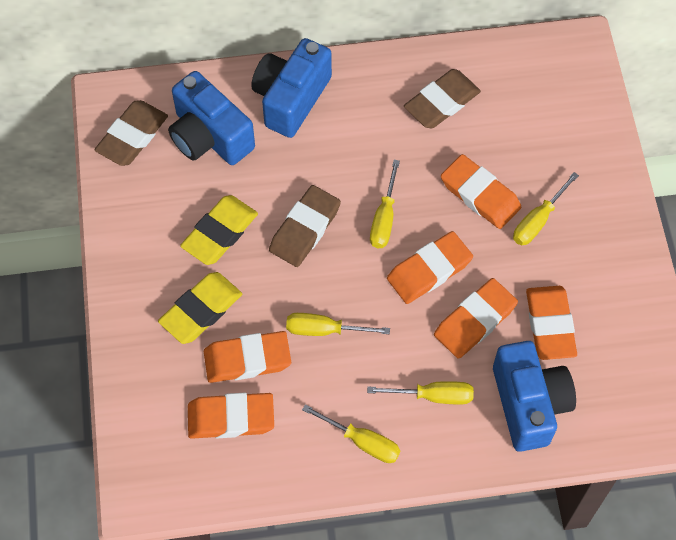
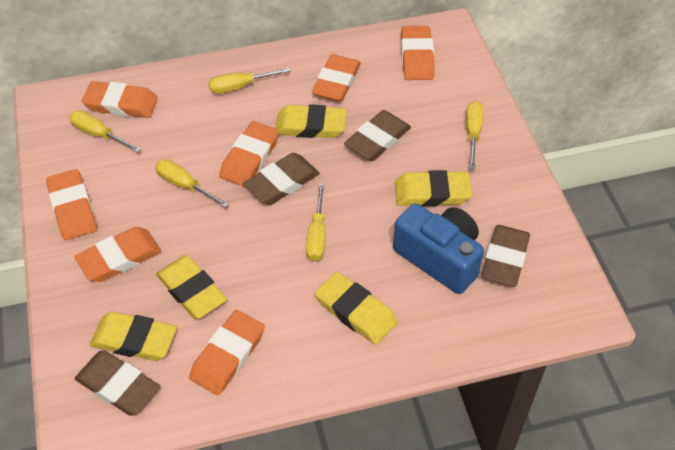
blue camera: [168,71,255,165] [251,38,332,138] [493,341,576,452] = 3 -> [393,203,484,294] = 1
brown eraser: [94,100,168,166] [269,185,341,267] [404,69,481,129] = 3 -> [75,350,160,416] [243,153,320,205] [344,110,411,161] [481,225,530,287] = 4
orange eraser: [188,393,274,439] [204,331,291,383] [387,231,473,304] [434,278,518,359] [441,154,521,229] [526,286,577,360] = 6 -> [46,169,97,240] [74,227,161,282] [82,81,158,118] [189,310,265,395] [219,121,279,187] [312,54,361,102] [401,26,435,80] = 7
yellow eraser: [158,272,242,344] [180,195,258,265] = 2 -> [90,312,177,361] [156,255,227,319] [275,104,347,138] [315,271,398,345] [395,170,472,207] = 5

